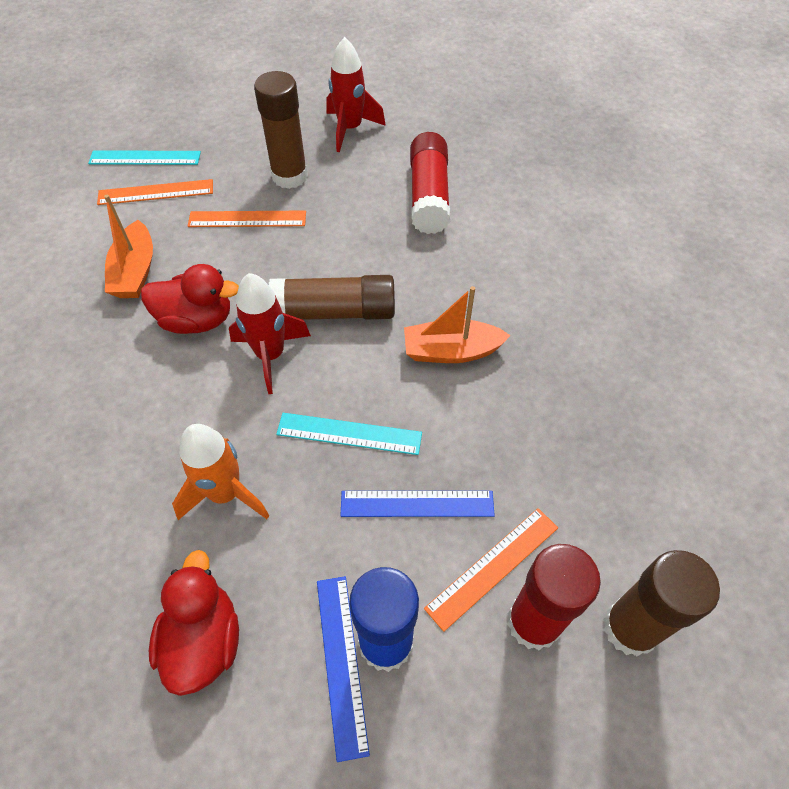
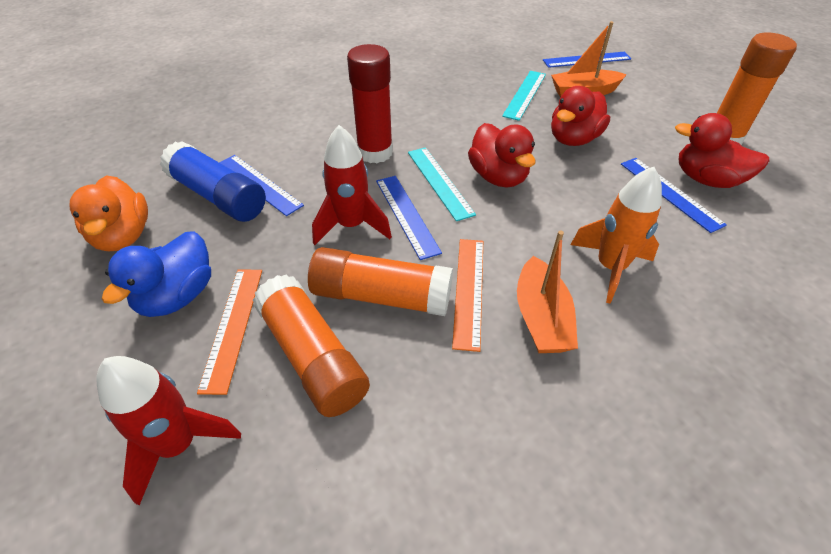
blue duck: none = 0 -> [102,231,211,317] = 1
blue ruler: [317,576,370,762] [340,491,495,517] = 2 -> [219,155,304,216] [376,176,442,260] [543,52,631,68] [621,158,727,233] = 4
brown glue stick: [254,71,308,189] [269,275,395,320] [603,550,720,657] = 3 -> none = 0
orange duck: none = 0 -> [70,175,148,251] = 1
orange glue stick: none = 0 -> [253,274,370,417] [308,247,453,316] [717,33,797,145] = 3
orange ruler: [97,179,213,205] [188,210,306,227] [424,508,558,632] = 3 -> [197,269,262,395] [452,239,483,352] = 2
red duck: [141,264,239,334] [149,550,239,696] = 2 -> [468,123,536,187] [551,86,610,146] [675,113,769,188] = 3
red glue stick: [410,132,450,234] [507,544,601,650] = 2 -> [347,44,393,163] = 1

